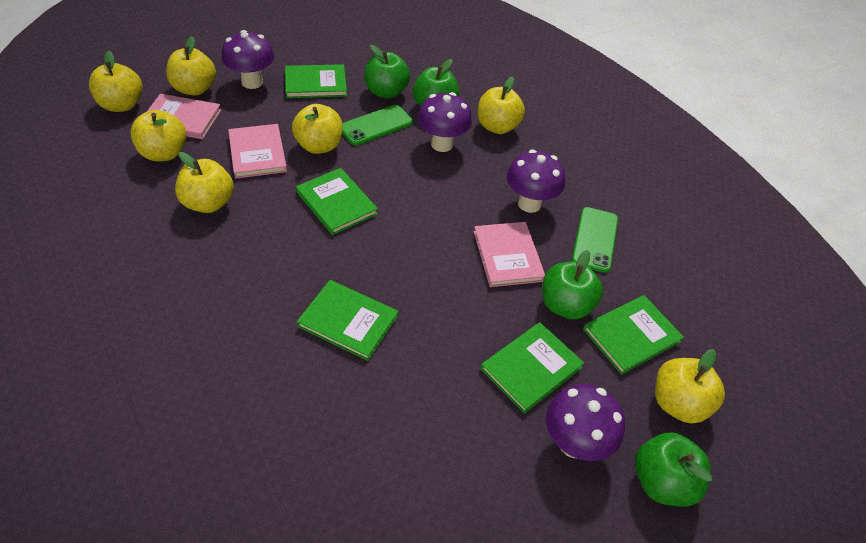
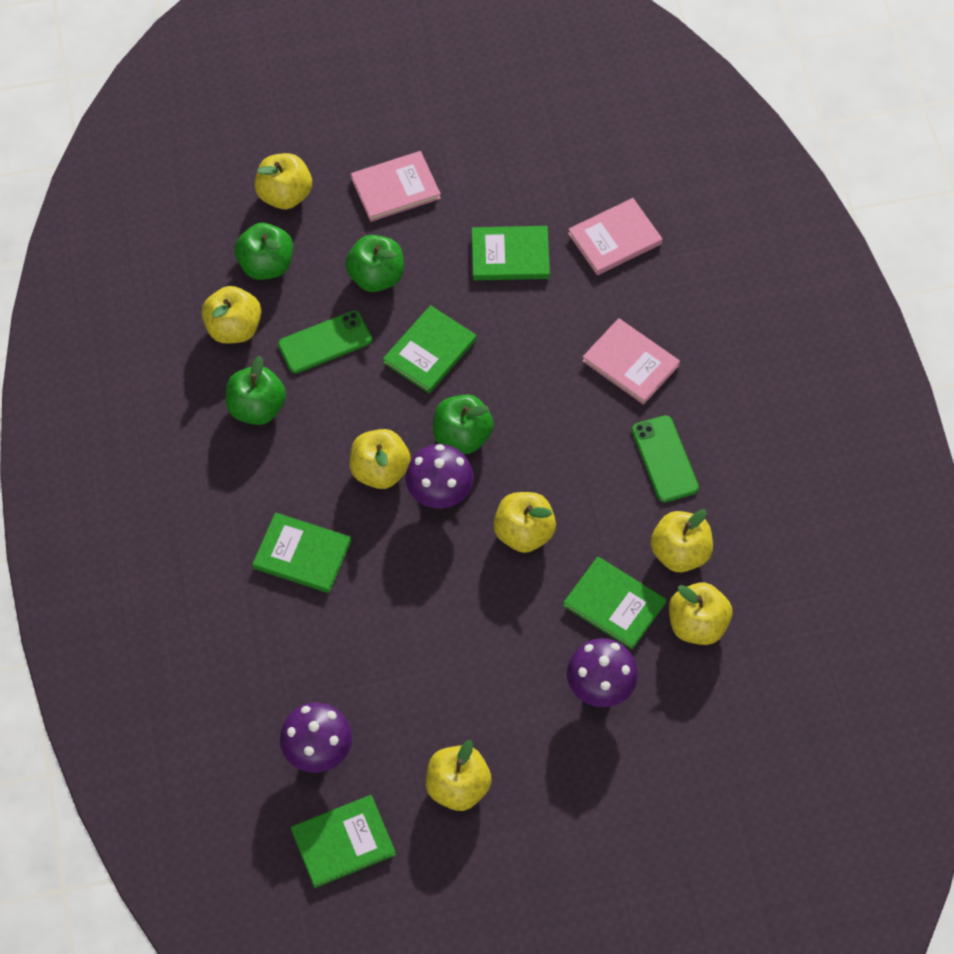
purple mushroom: [222,30,274,89] [417,92,472,152] [507,150,565,213] [546,384,625,461] = 4 -> [280,702,352,773] [406,444,474,509] [567,638,638,707] = 3

